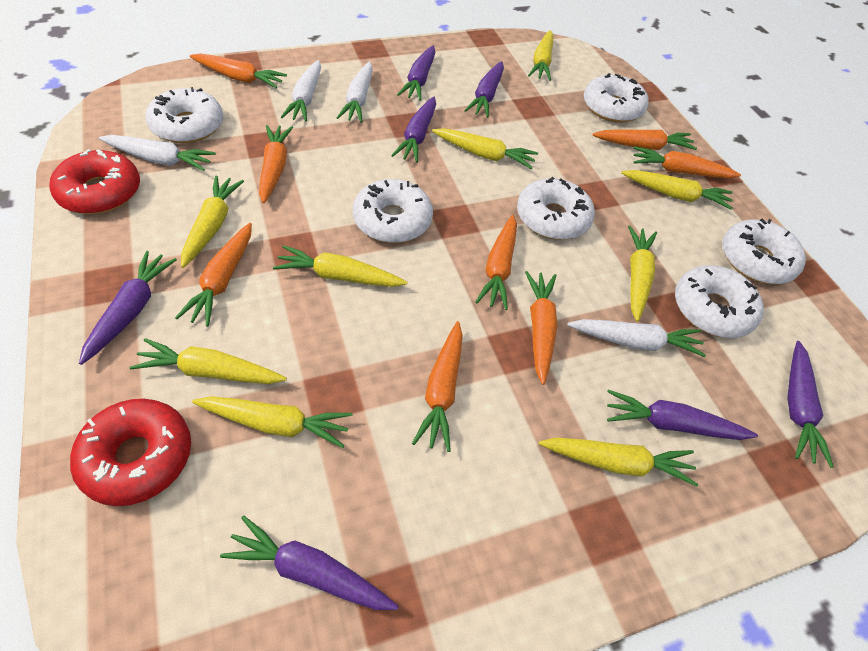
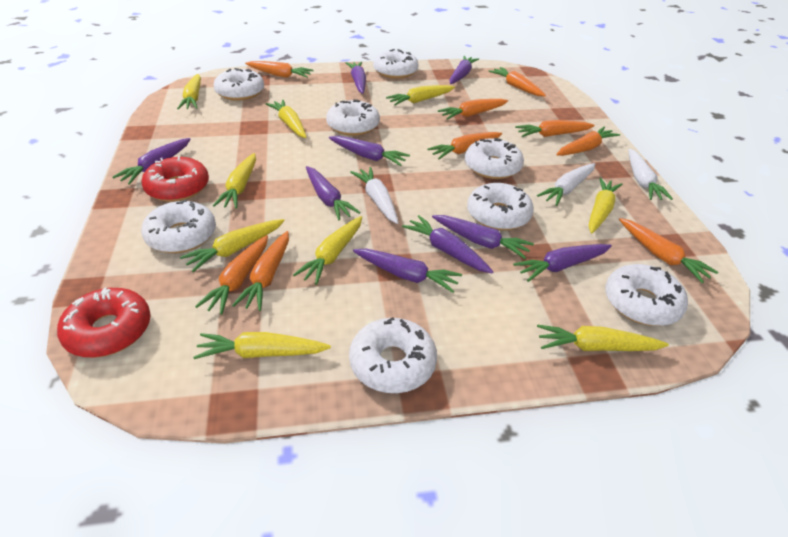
orange carrot: [175,223,252,327] [190,53,287,88] [259,125,293,203] [412,321,463,452] [475,215,517,310] [525,271,557,385] [592,129,697,150] [633,146,741,178] = 8 -> [195,235,268,315] [232,231,289,311] [245,61,313,78] [427,132,502,159] [438,99,508,120] [489,67,546,96] [515,120,595,137] [556,127,620,156] [619,218,718,283] = 9
purple carrot: [79,251,177,365] [220,516,399,610] [391,97,436,163] [397,45,436,101] [464,61,504,117] [607,390,758,440] [787,341,834,468] = 7 -> [113,138,191,185] [306,166,361,221] [329,136,410,166] [346,62,366,94] [353,249,462,293] [402,215,493,274] [432,215,534,259] [450,56,479,84] [513,244,612,282] = 9
white carrot: [99,135,216,171] [281,60,321,122] [337,61,373,122] [567,319,706,357] = 4 -> [350,167,398,224] [537,163,595,206] [628,149,673,200] = 3
white donut: [145,87,223,143] [353,179,433,243] [517,177,595,240] [584,73,649,123] [675,265,764,338] [722,219,806,284] = 6 -> [141,199,216,253] [213,68,264,101] [326,99,380,136] [349,317,437,393] [373,49,419,79] [465,138,524,179] [467,183,534,231] [605,264,688,326] = 8

